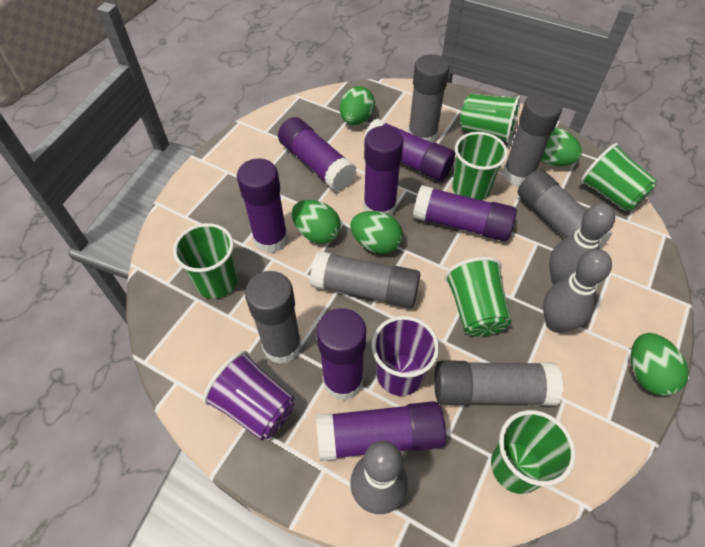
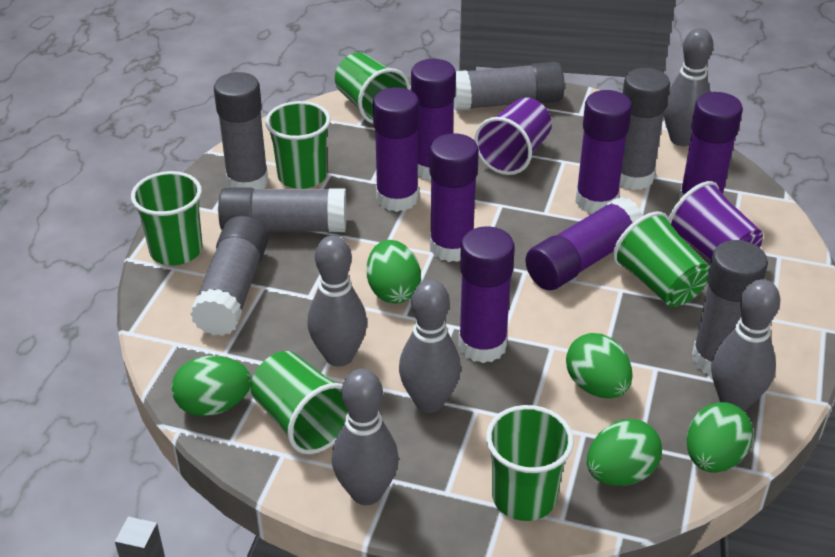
grey bowling pin: [350,441,408,514] [543,249,612,333] [549,203,615,285] = 3 -> [307,235,367,367] [332,369,399,505] [399,280,461,413] [663,28,713,146] [711,279,780,411] = 5

